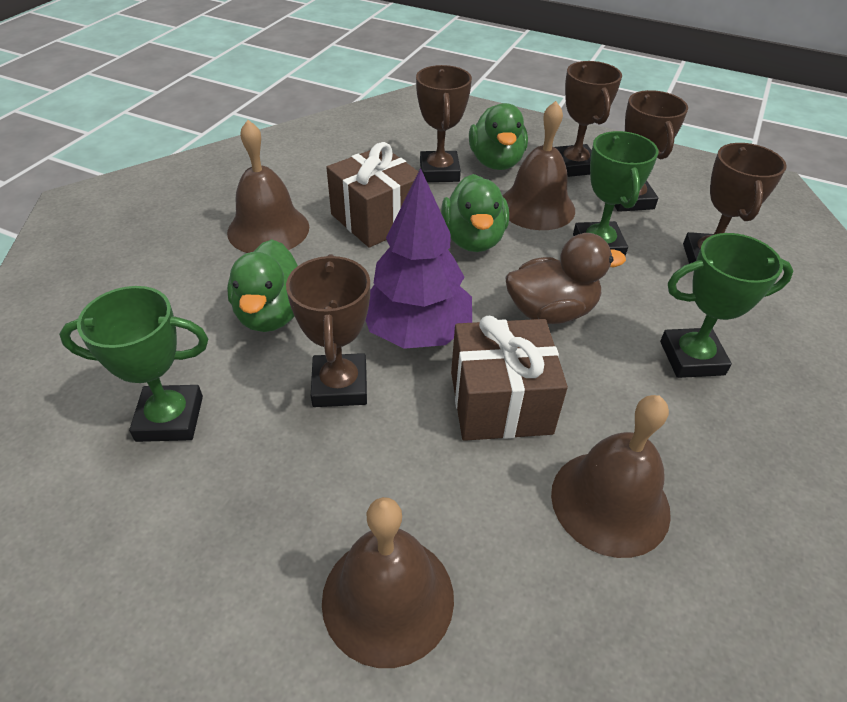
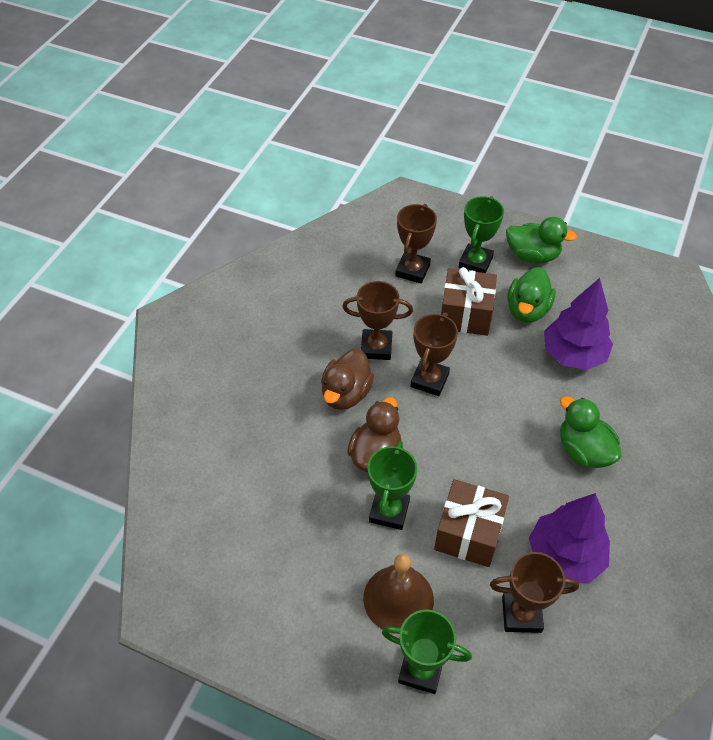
brown bell: [227,120,309,253] [322,497,454,668] [503,101,575,230] [551,395,671,558] = 4 -> [363,554,434,634] = 1
brown duck: [505,233,626,324] = 1 -> [321,349,374,410] [347,397,401,472] = 2
brown trophy: [286,254,370,407] [416,65,472,182] [554,61,622,177] [615,90,688,212] [683,143,787,264] = 5 -> [342,281,413,360] [395,204,437,284] [410,312,458,396] [490,552,579,633] = 4
purple tree: [365,168,472,349] = 1 -> [529,493,610,584] [544,278,613,370] = 2

